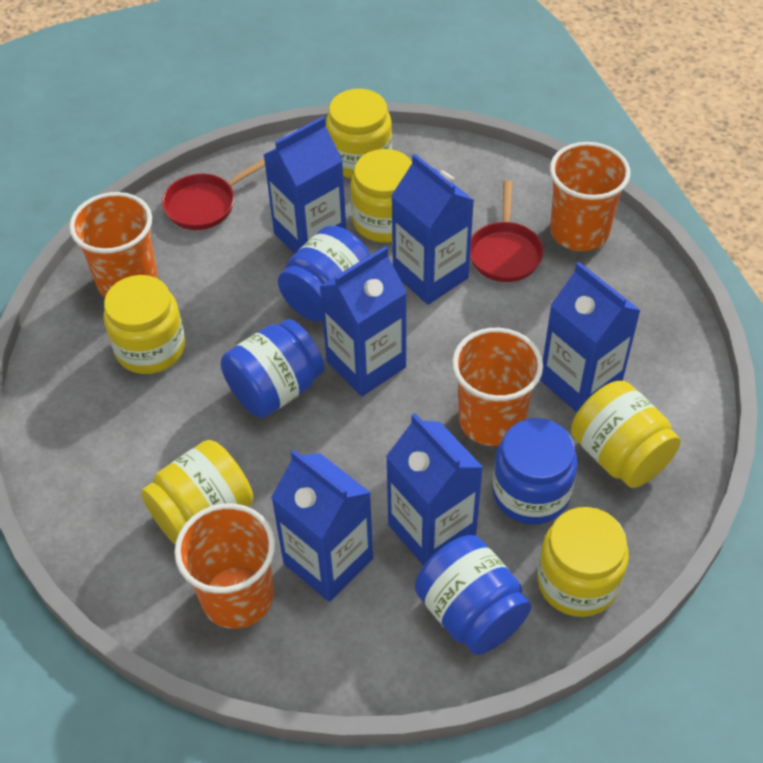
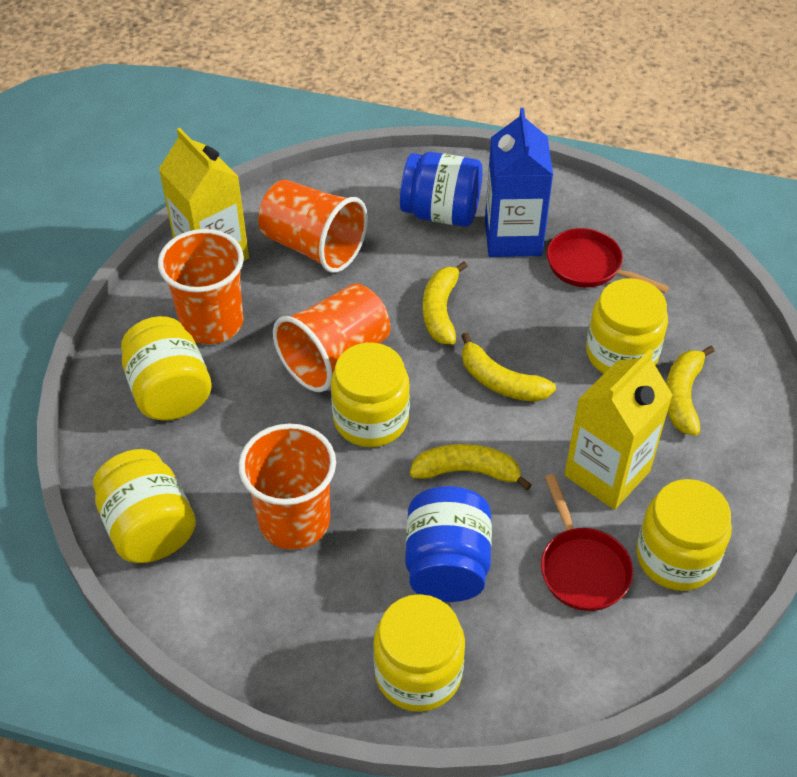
blue carton: [264,117,346,254] [271,450,373,602] [319,246,407,397] [386,413,484,566] [391,154,474,305] [540,262,641,412] = 6 -> [485,108,553,257] = 1
blue jar: [221,319,324,418] [278,226,370,322] [415,535,531,655] [492,418,578,524] = 4 -> [400,152,483,227] [405,486,492,602] = 2
yellow banana: none = 0 -> [410,444,532,490] [423,261,468,344] [461,333,556,402] [666,346,715,436] = 4
yellow carton: none = 0 -> [159,128,249,261] [564,349,673,510] = 2

